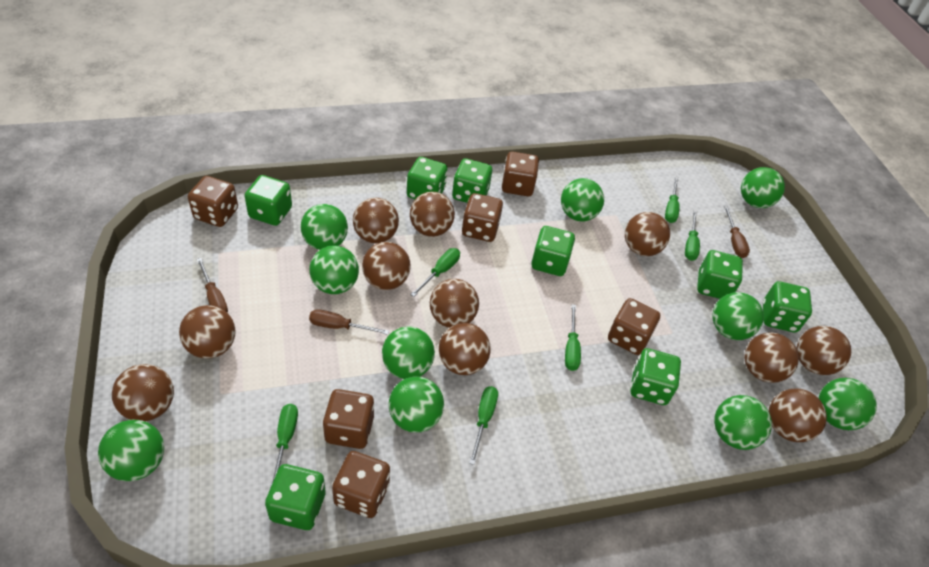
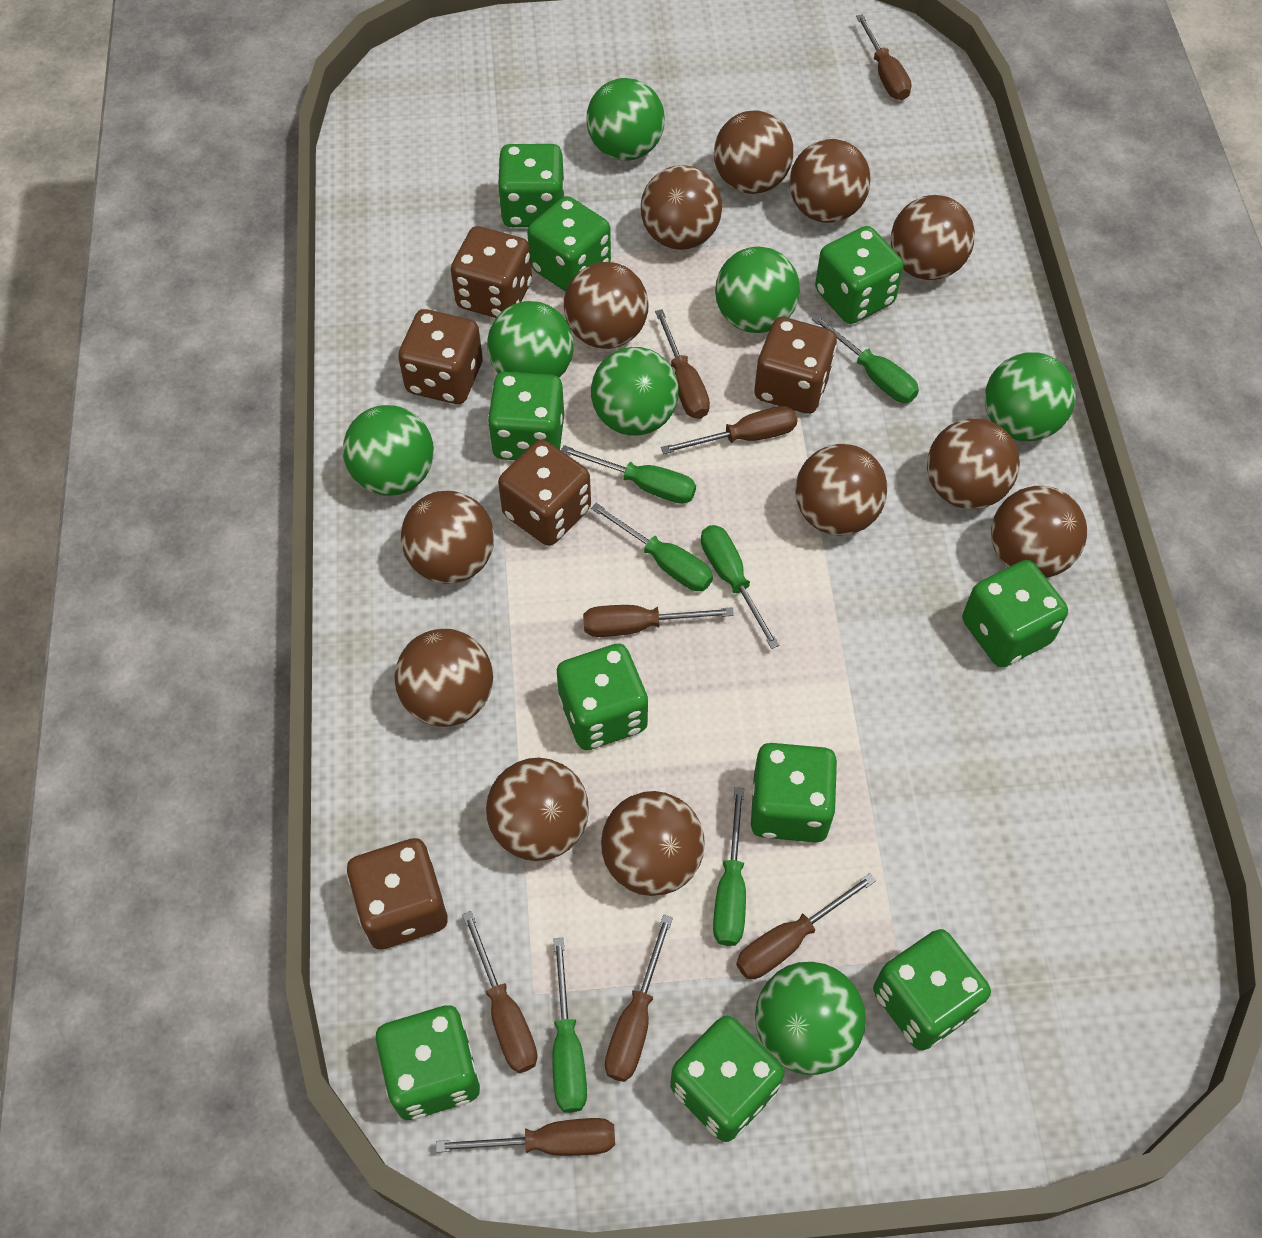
brown ball: [112,364,174,421] [179,305,236,359] [353,198,399,243] [362,242,411,290] [410,192,455,237] [430,279,479,328] [439,323,491,375] [625,212,670,256] [744,332,799,383] [769,388,827,442] [797,326,851,375] = 11 -> [395,629,493,727] [401,490,494,584] [486,758,589,861] [564,262,649,349] [601,791,705,896] [641,165,722,250] [714,110,793,194] [790,139,871,223] [795,444,888,536] [891,195,975,280] [927,418,1020,509] [991,486,1087,578] = 12
brown dice: [188,176,238,227] [323,389,374,449] [332,451,390,518] [462,193,503,242] [502,151,539,196] [608,298,660,355] = 6 -> [347,838,448,950] [398,309,483,404] [451,226,532,318] [498,440,591,546] [755,317,837,414] = 5
brown screwdriver: [197,258,228,313] [309,309,389,335] [724,206,750,258] = 3 -> [436,1118,615,1156] [462,911,538,1073] [583,605,734,637] [605,915,673,1082] [655,309,710,419] [661,406,797,454] [736,873,876,979] [856,14,912,100] = 8
green ball: [98,420,164,481] [301,204,348,250] [309,246,359,294] [382,326,435,379] [389,376,444,433] [561,178,604,221] [712,292,764,340] [714,395,772,450] [741,167,785,208] [818,378,877,430] = 10 -> [343,405,434,496] [487,301,573,378] [586,78,665,160] [591,347,679,435] [715,247,800,333] [755,962,866,1075] [985,352,1076,441] = 7
green dice: [245,175,292,226] [265,464,326,530] [407,157,448,199] [452,158,492,203] [531,226,575,276] [630,348,681,405] [697,250,743,299] [763,281,812,332] = 8 -> [376,1005,480,1120] [488,372,564,460] [498,144,564,227] [527,196,611,292] [557,643,648,750] [670,1016,784,1142] [751,743,838,843] [815,226,904,324] [873,929,991,1050] [962,560,1068,668] = 10

